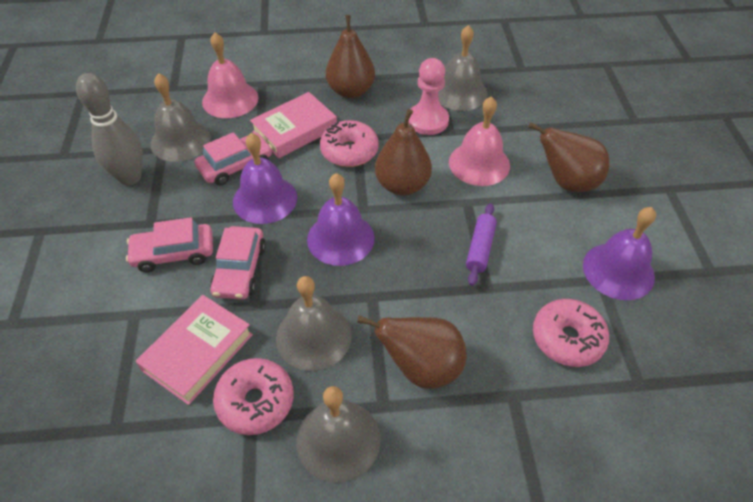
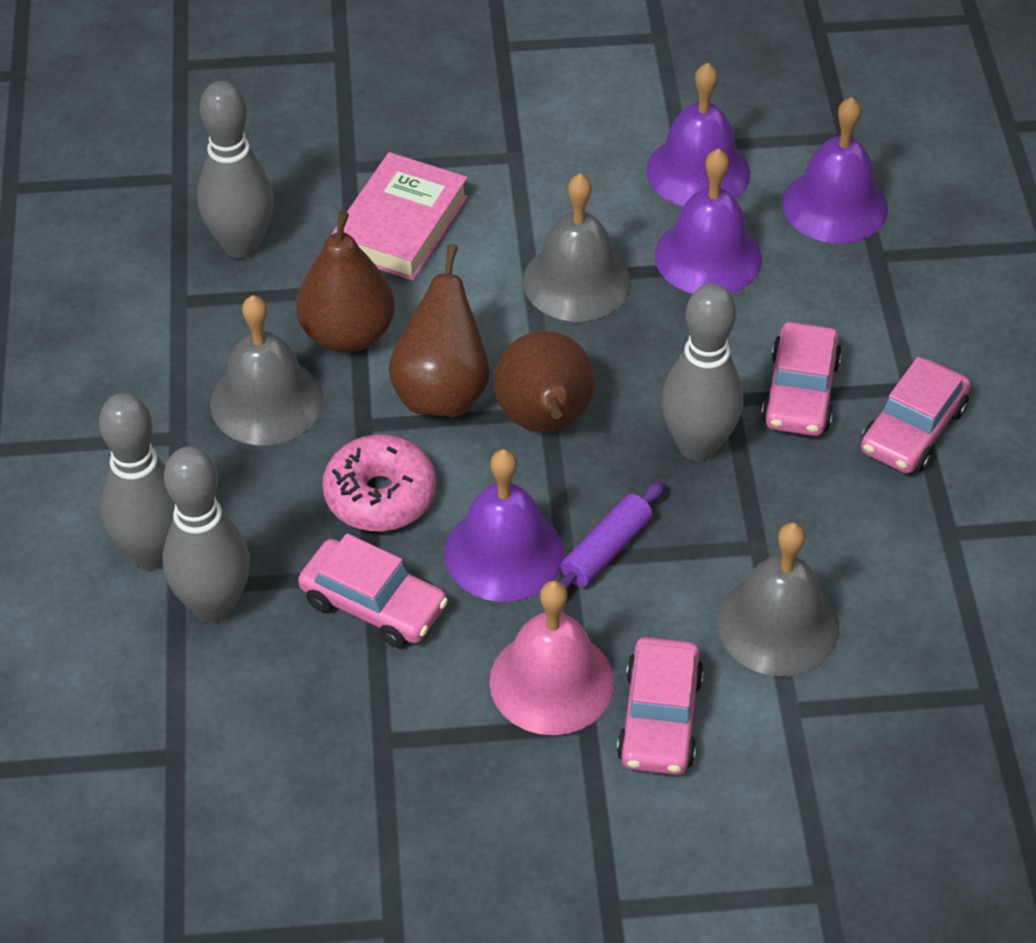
brown pear: [326,15,375,98] [357,315,467,389] [375,109,432,196] [528,122,609,192] = 4 -> [296,211,395,353] [388,244,490,417] [494,331,595,432] = 3
grey bell: [150,73,211,162] [276,276,352,371] [296,386,381,483] [438,25,487,111] = 4 -> [210,295,324,445] [523,174,631,322] [717,522,839,676] = 3
grey bowling pin: [76,73,143,185] = 1 -> [99,393,175,570] [162,446,250,623] [197,81,274,259] [661,283,743,461] = 4
pink bell: [202,32,259,118] [449,96,510,186] = 2 -> [489,581,614,735] = 1
pink book: [136,295,253,405] [250,92,337,158] = 2 -> [332,152,468,280] = 1
pink car: [126,217,213,272] [195,132,272,186] [210,226,266,300] = 3 -> [298,533,448,648] [617,637,704,775] [761,322,842,436] [861,357,971,473] = 4
pink donut: [213,358,294,435] [320,120,379,167] [533,299,609,367] = 3 -> [322,434,436,531] = 1
pink pawn: [408,58,449,135] = 1 -> none = 0
purple bell: [233,133,297,224] [307,173,375,266] [583,207,656,300] = 3 -> [445,449,564,602] [646,63,750,206] [654,148,762,294] [782,97,888,243] = 4

